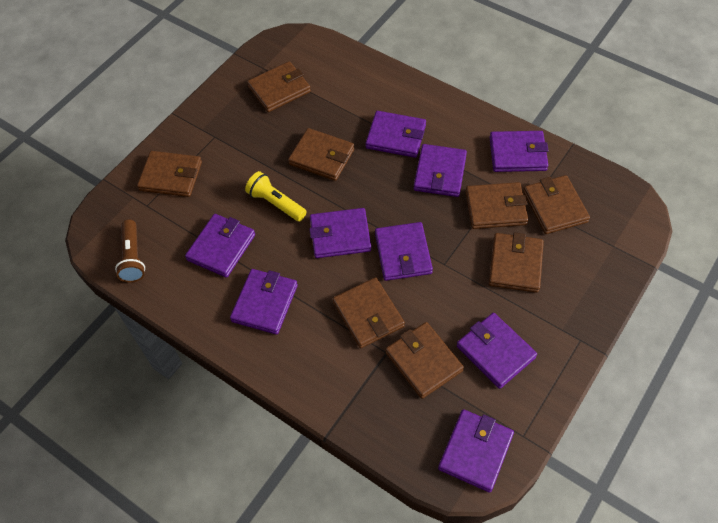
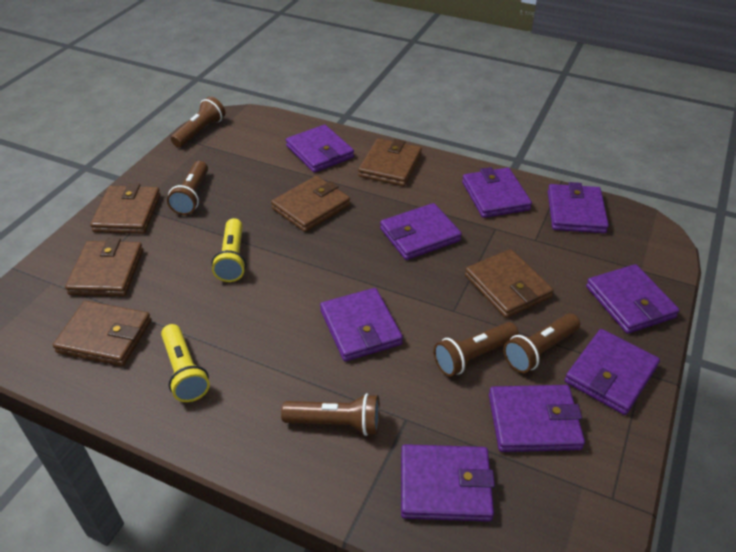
brown flashlight: [115,219,145,283] = 1 -> [167,161,208,215] [171,96,225,147] [281,393,380,436] [433,322,519,377] [503,313,580,373] = 5
brown wallet: [137,151,202,197] [247,61,311,112] [288,128,355,181] [333,277,405,348] [385,322,464,399] [465,182,529,229] [489,232,544,293] [523,175,590,234] = 8 -> [53,301,151,366] [65,238,143,296] [90,183,161,234] [271,176,350,232] [358,138,422,186] [465,249,554,318] = 6
yellow flashlight: [245,171,306,221] = 1 -> [161,324,210,402] [211,218,246,282] = 2

